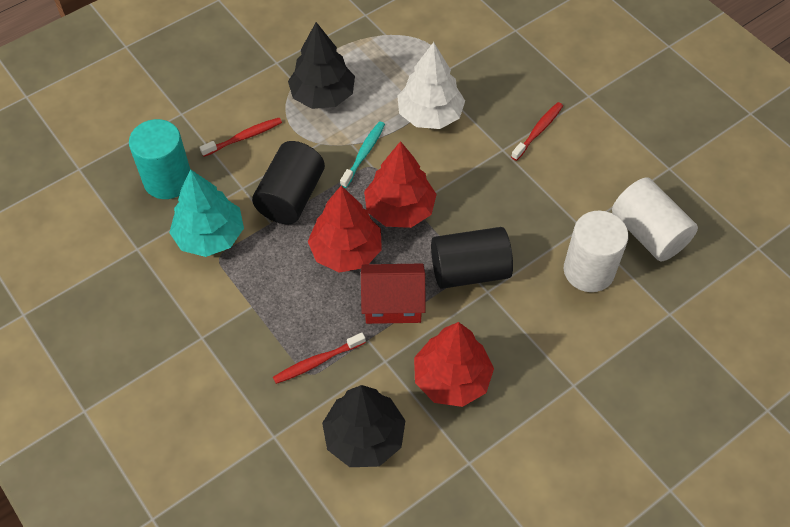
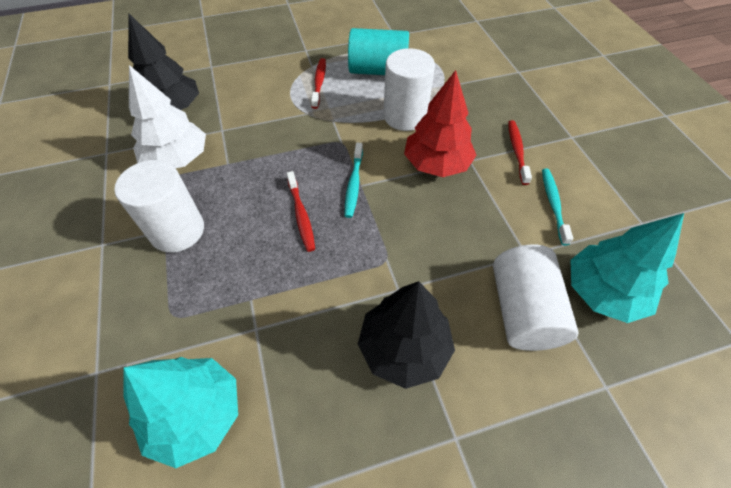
black cylinder: [252,141,325,224] [431,227,513,289] = 2 -> none = 0
red house: [361,263,425,324] = 1 -> none = 0
red tree: [308,186,382,273] [364,141,437,228] [414,322,494,407] = 3 -> [404,70,476,177] = 1
turquoise toothbrush: [340,121,385,188] = 1 -> [345,143,363,218] [542,168,573,245] = 2
turquoise tree: [169,169,244,257] = 1 -> [123,357,238,468] [570,213,684,323] = 2
white cylinder: [564,211,629,292] [612,177,698,261] = 2 -> [114,160,204,253] [383,48,435,131] [493,245,578,351] = 3

